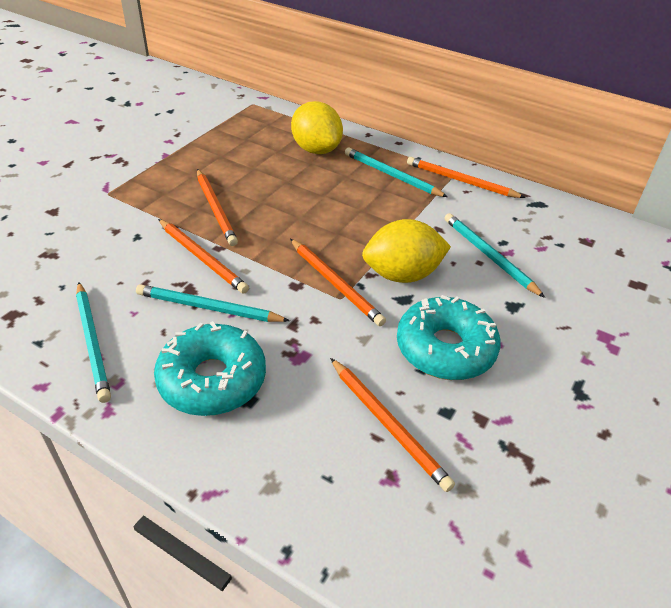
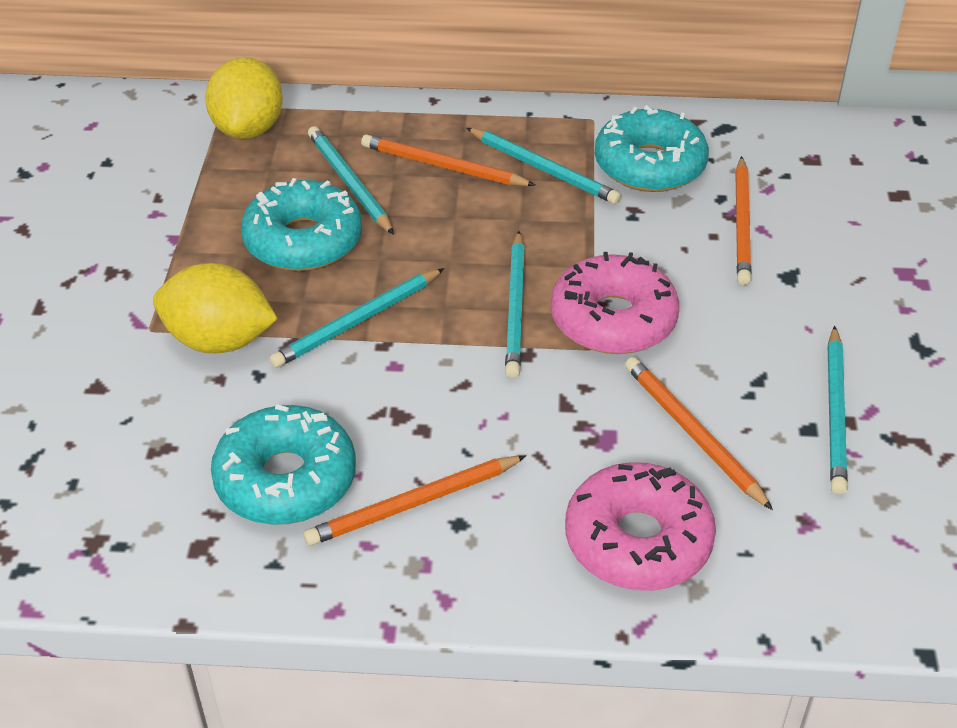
orange pencil: [158,219,249,294] [197,169,238,246] [290,239,386,326] [330,358,455,492] [407,157,526,198] = 5 -> [304,455,526,546] [361,134,536,186] [625,357,773,510] [735,156,752,285] = 4
pink donut: none = 0 -> [550,252,679,354] [565,462,716,591] = 2
turquoise donut: [154,321,266,416] [397,295,501,380] = 2 -> [211,405,356,525] [241,178,362,271] [595,105,709,192] = 3
turquoise pencil: [76,282,111,403] [136,284,290,322] [345,148,448,197] [445,213,545,298] = 4 -> [269,268,444,368] [308,126,394,235] [467,128,621,204] [505,231,525,378] [828,326,848,494] = 5

